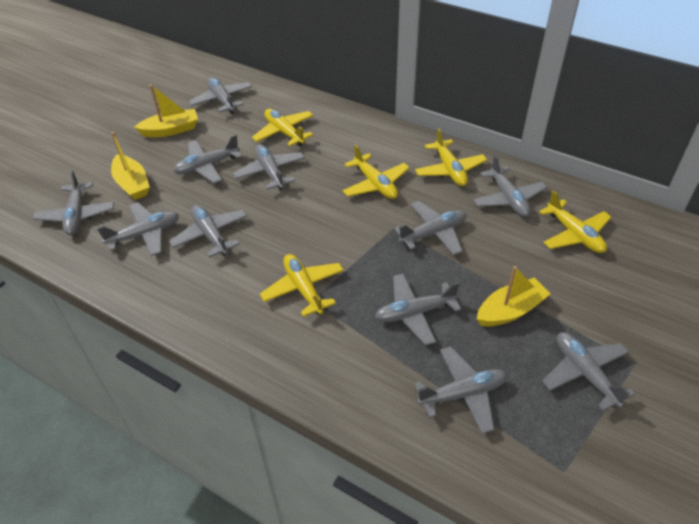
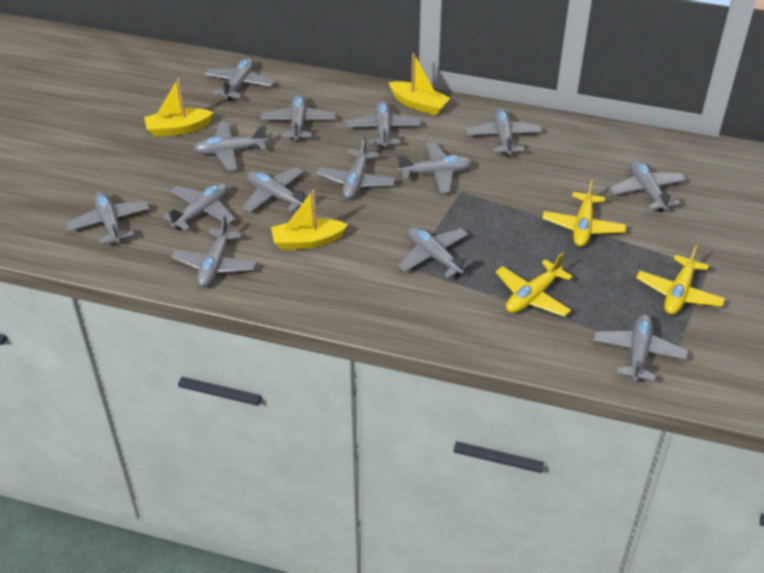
grey plane: [33,170,114,235] [97,202,179,256] [169,205,247,258] [173,135,242,184] [189,77,252,114] [233,144,305,190] [375,273,461,346] [394,201,466,255] [414,346,507,434] [473,155,547,217] [542,332,635,411] = 11 -> [66,191,150,245] [162,183,235,231] [171,216,256,287] [193,122,267,171] [205,57,274,101] [243,167,312,213] [261,94,335,142] [316,136,395,199] [346,100,421,149] [397,142,472,193] [398,226,474,278] [466,107,542,157] [593,314,688,382] [609,160,686,212] = 14
yellow plane: [252,109,314,147] [260,254,344,317] [342,144,410,199] [415,128,487,186] [539,190,611,253] = 5 -> [496,253,573,317] [542,180,626,247] [636,245,725,315] = 3

